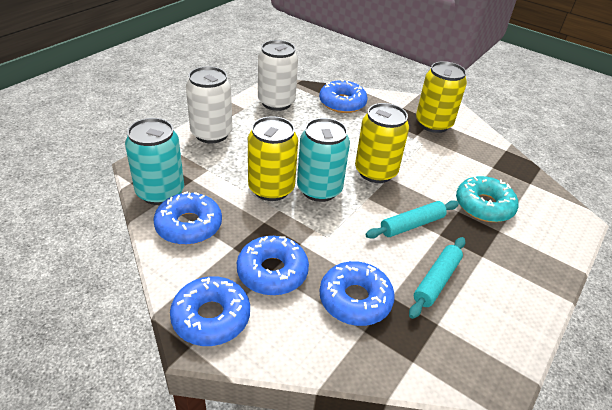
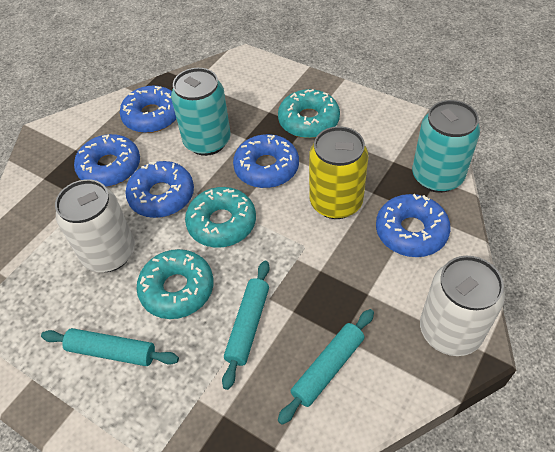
turquoise donut: [456,176,519,222] = 1 -> [136,249,213,319] [185,187,256,248] [278,89,340,138] = 3
turquoise rolling pin: [365,200,459,239] [409,237,465,319] = 2 -> [41,328,179,366] [222,261,270,390] [278,309,374,425] = 3
yellow can: [248,116,298,201] [355,103,409,183] [416,61,467,133] = 3 -> [309,126,368,219] = 1

